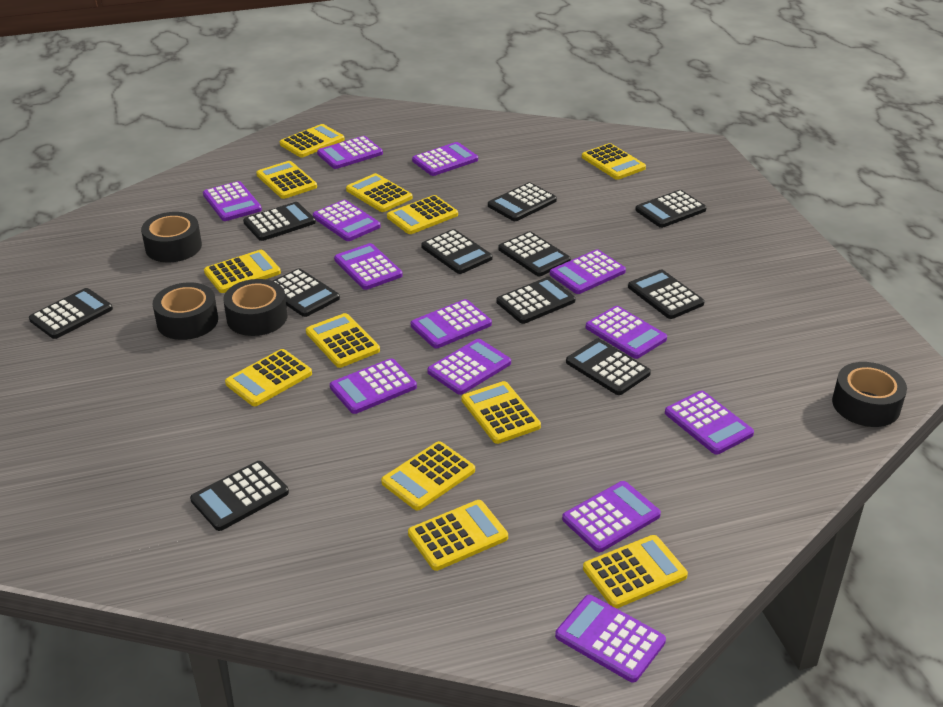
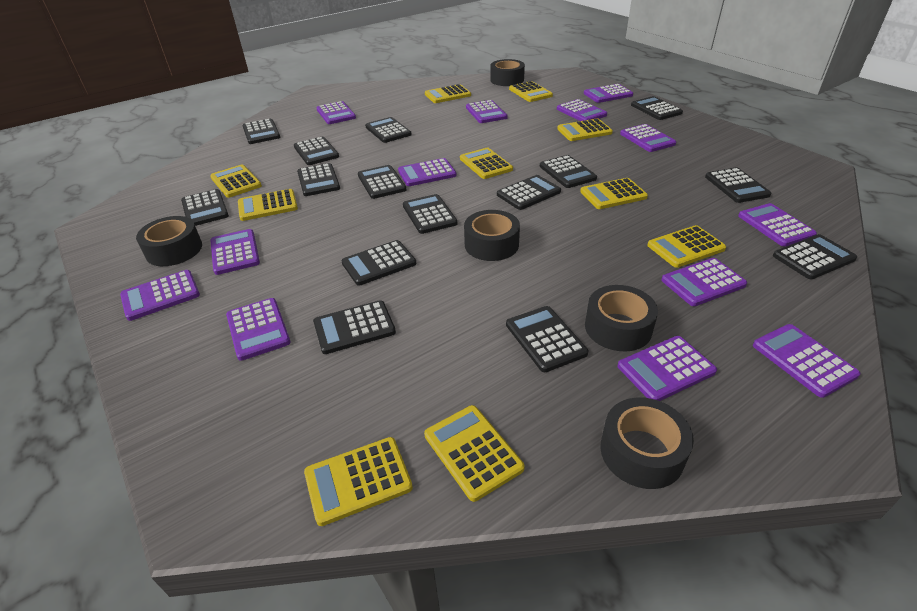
black calculator: [29,288,113,339] [190,461,289,531] [243,202,316,241] [273,268,340,317] [421,229,492,274] [488,182,557,221] [496,277,576,324] [498,231,571,276] [566,339,651,395] [628,270,705,319] [635,190,707,228] = 11 -> [181,189,229,226] [242,119,280,144] [294,137,339,165] [297,163,340,196] [313,300,396,354] [341,240,416,286] [358,165,406,199] [365,117,412,143] [403,194,457,234] [497,175,561,210] [506,306,588,372] [540,155,597,188] [631,96,683,120] [705,167,771,203] [773,234,857,279] = 15
black tape: [141,212,202,262] [153,282,218,340] [223,279,287,336] [832,362,907,427] = 4 -> [136,216,202,266] [464,210,520,261] [490,59,525,86] [585,285,658,351] [600,398,694,489] = 5
yellow calculator: [204,250,281,293] [225,349,312,406] [256,161,317,199] [280,124,345,158] [306,313,380,368] [346,173,413,212] [381,441,475,511] [387,195,458,234] [408,500,508,571] [462,381,541,444] [582,143,646,180] [583,535,688,608] = 12 -> [210,164,262,198] [238,189,298,221] [304,437,413,526] [424,405,525,502] [425,84,471,103] [460,148,513,179] [509,81,553,102] [557,118,613,141] [580,178,648,209] [647,225,726,268] = 10

